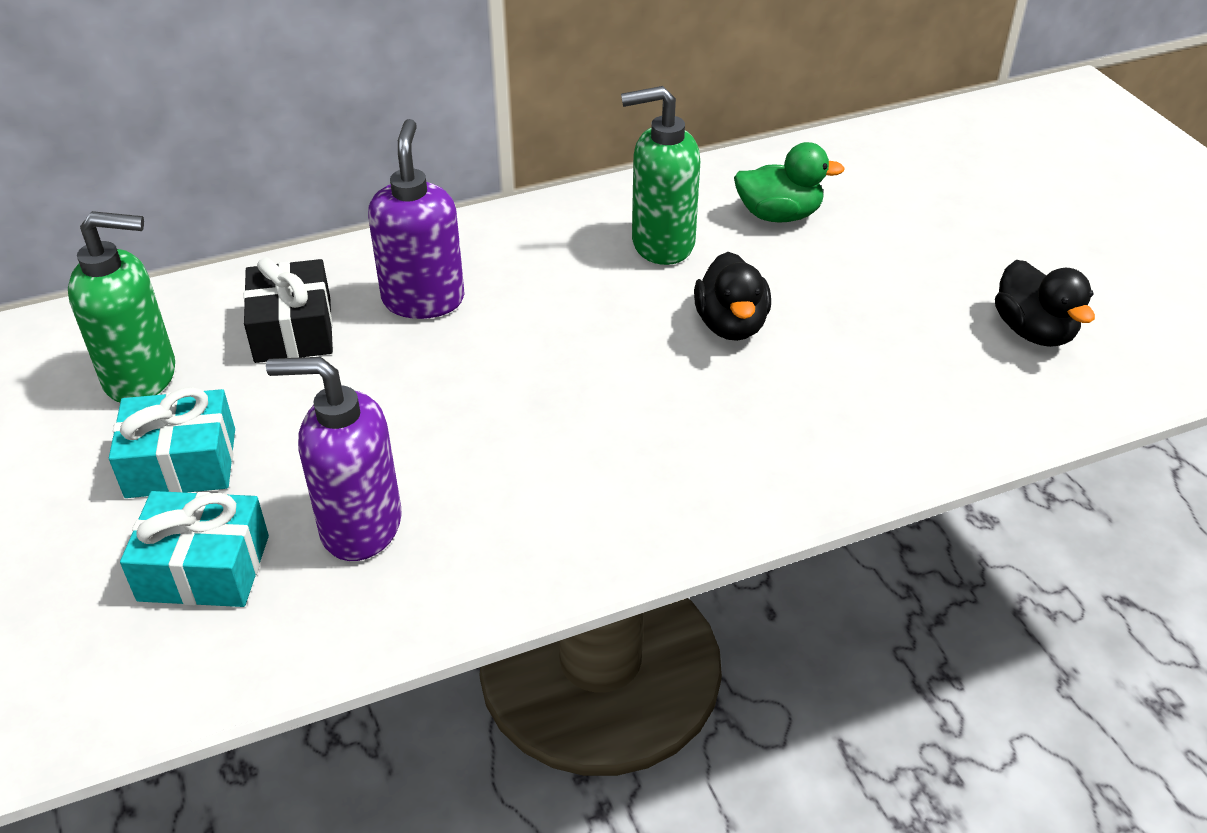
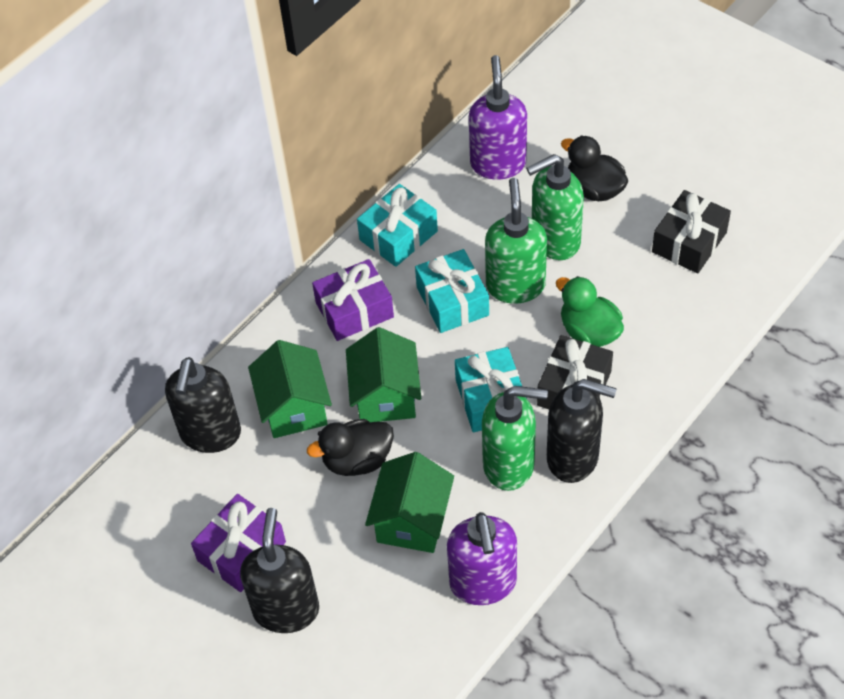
black gift: [243,257,333,363] = 1 -> [537,335,613,409] [652,190,731,274] = 2
black soap dispenser: none = 0 -> [165,357,241,453] [240,508,319,633] [547,379,617,483] = 3
green house: none = 0 -> [248,340,332,438] [346,327,421,422] [365,452,454,553] = 3
green soap dispenser: [68,211,175,402] [621,86,700,265] = 2 -> [482,386,548,491] [485,178,547,304] [526,154,584,260] = 3
purple gift: none = 0 -> [191,494,286,592] [312,259,394,341] = 2
turquoise gift: [109,387,235,498] [120,491,269,607] = 2 -> [357,184,438,267] [415,249,489,333] [455,347,527,432] = 3

